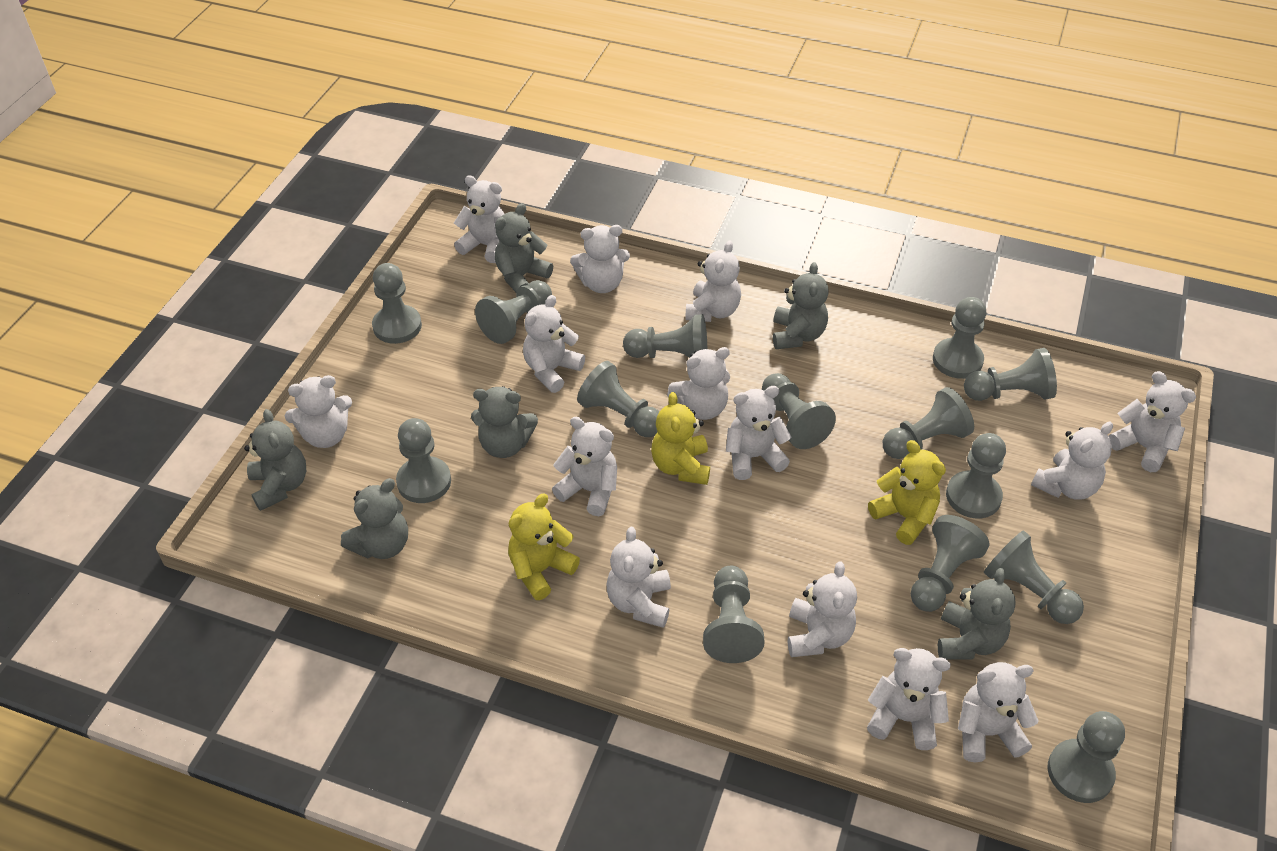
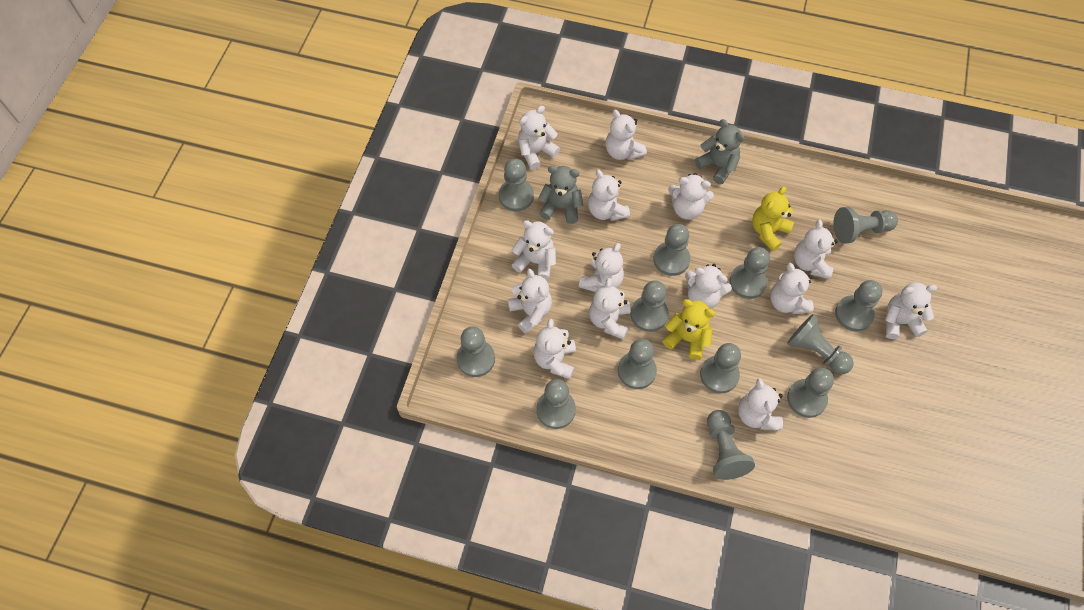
grey pawn: [372,263,422,344] [396,418,451,503] [475,280,552,344] [577,361,659,437] [623,314,707,358] [703,566,765,663] [762,373,836,449] [883,387,974,459] [911,515,990,612] [933,297,987,379] [946,433,1006,519] [964,348,1057,401] [984,530,1084,624] [1048,711,1125,803] = 14 -> [456,326,495,377] [499,159,534,211] [536,379,576,429] [618,339,657,389] [631,280,669,332] [653,224,690,276] [700,343,741,393] [707,410,755,480] [730,247,770,299] [787,314,854,374] [787,368,834,418] [833,207,898,244] [835,280,882,331] = 13
grey teddy bear: [244,409,306,511] [341,478,408,559] [471,386,538,458] [495,203,553,292] [773,262,829,349] [938,568,1016,659] = 6 -> [538,166,583,224] [695,119,744,184] = 2
yellow teddy bear: [508,494,580,600] [651,392,710,485] [868,440,946,545] = 3 -> [662,299,715,360] [752,186,794,251] = 2

